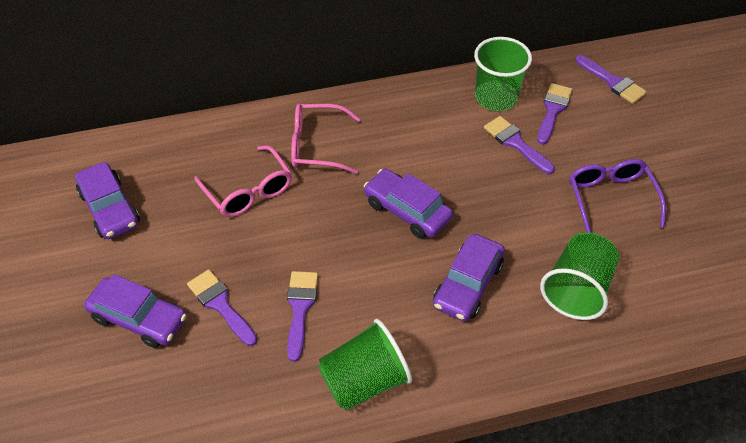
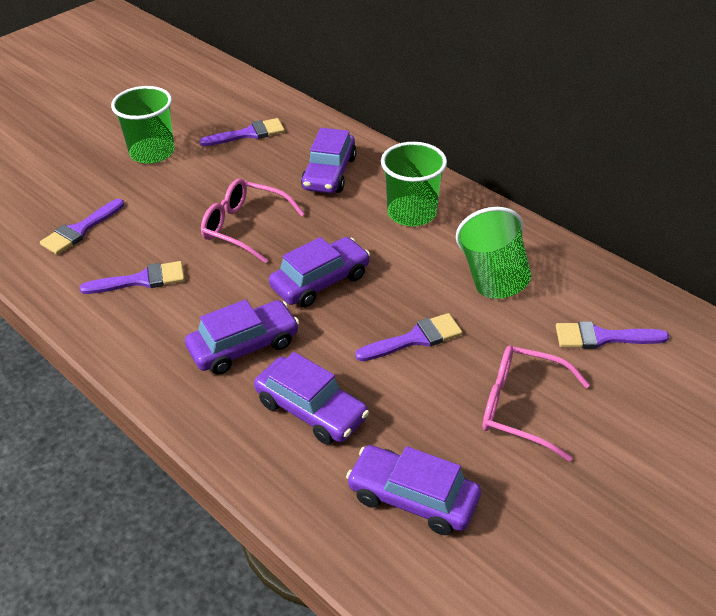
purple car: [75,162,140,239] [84,274,187,348] [364,169,453,239] [433,234,505,321] = 4 -> [185,299,299,375] [254,352,369,445] [269,237,370,307] [301,128,357,193] [346,445,481,535] = 5
purple glasses: [570,159,666,233] = 1 -> none = 0

